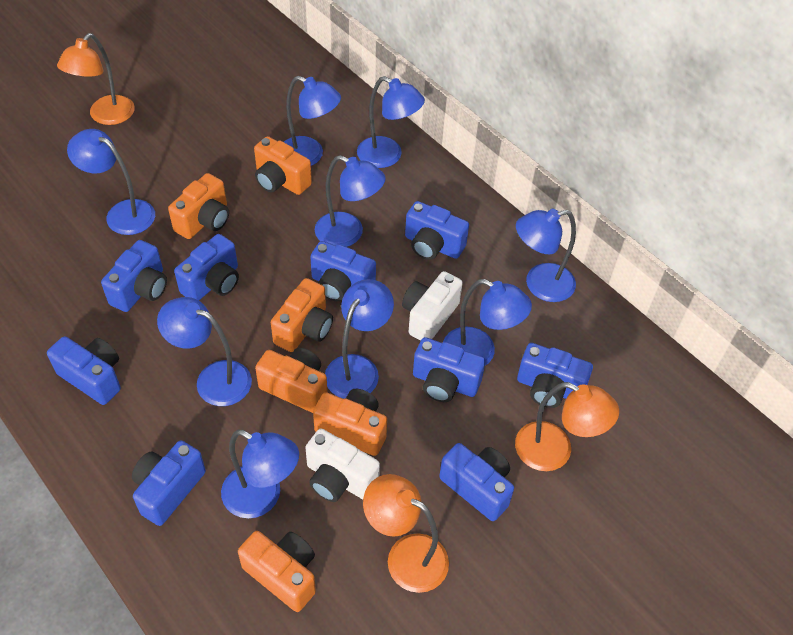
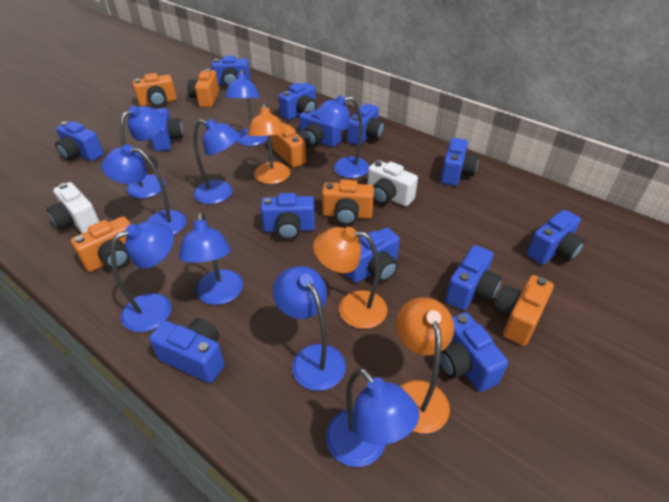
blue camera: [47,336,121,405] [101,240,167,312] [132,440,206,526] [174,234,239,300] [310,241,376,301] [405,201,469,260] [413,337,486,402] [439,443,514,521] [517,343,593,408] = 9 -> [55,121,104,161] [149,318,225,383] [151,108,184,151] [212,55,250,87] [260,193,315,240] [278,83,317,120] [299,109,342,147] [344,228,400,283] [347,104,385,146] [440,312,508,392] [441,138,479,186] [445,245,502,310] [527,210,585,265] = 13

